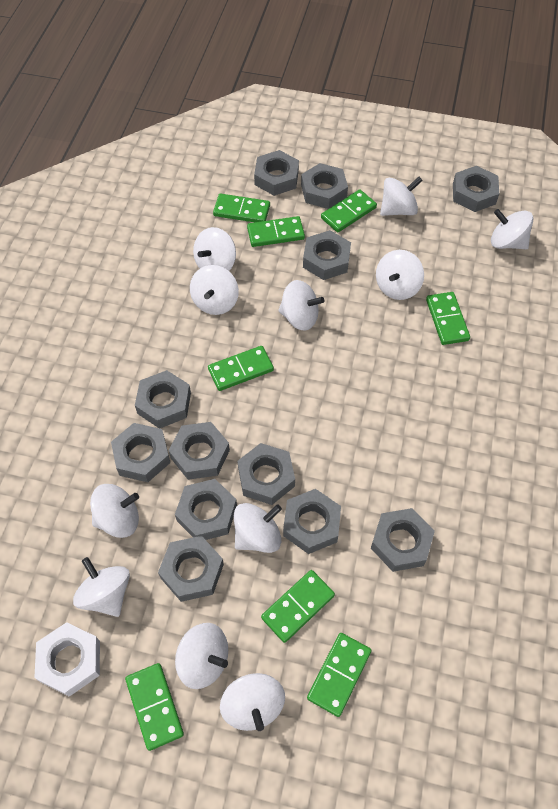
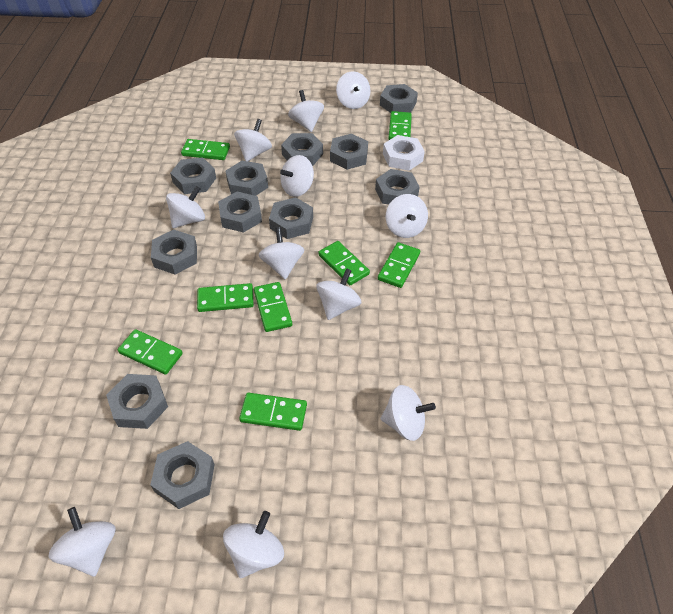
grey nut: [111,423,170,482] [135,370,191,429] [158,536,224,602] [169,422,230,480] [175,479,237,540] [237,443,295,505] [254,150,299,196] [283,489,341,554] [301,163,348,209] [303,230,351,280] [371,508,435,572] [453,166,499,212] = 12 -> [106,374,168,429] [150,441,215,509] [151,230,197,274] [170,157,216,194] [218,192,262,233] [225,161,268,196] [269,197,313,239] [281,133,323,166] [330,134,368,170] [375,169,420,205] [380,84,418,113] = 11

